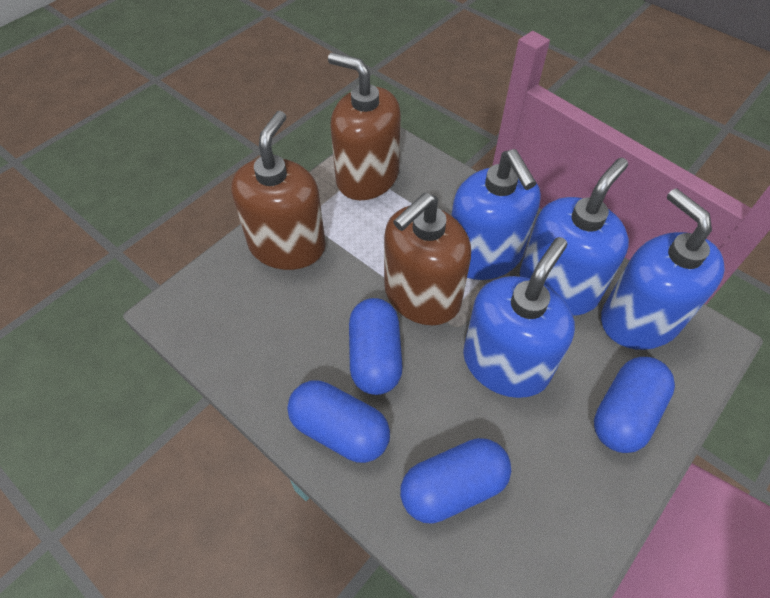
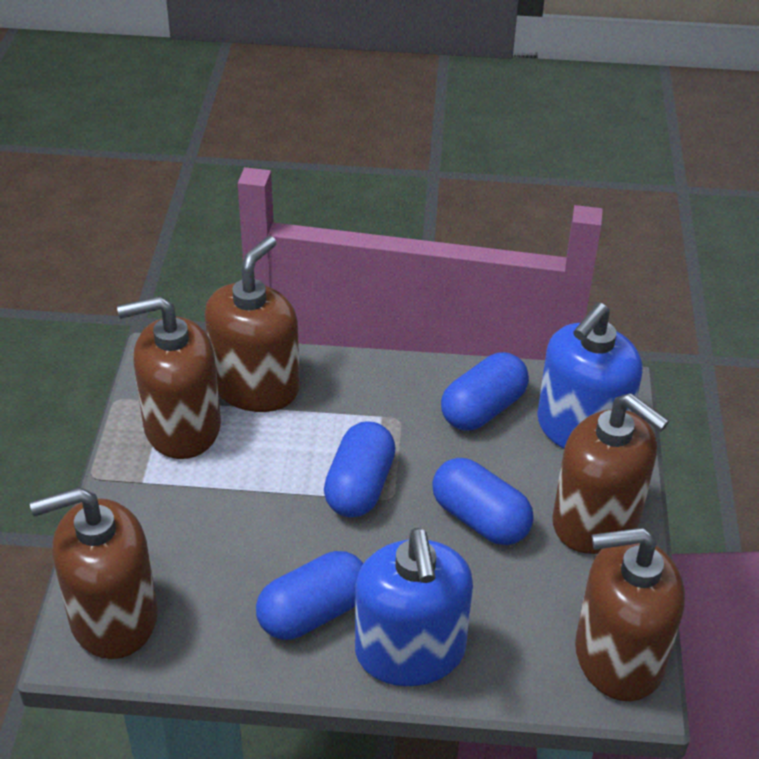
blue soap dispenser: [451,149,541,280] [463,237,575,398] [520,158,629,316] [601,188,725,350] = 4 -> [355,528,473,686] [537,302,643,449] = 2
brown soap dispenser: [231,111,326,270] [328,52,401,200] [384,192,471,325] = 3 -> [30,487,158,659] [117,296,221,459] [205,236,300,412] [552,393,669,554] [575,527,685,701] = 5

